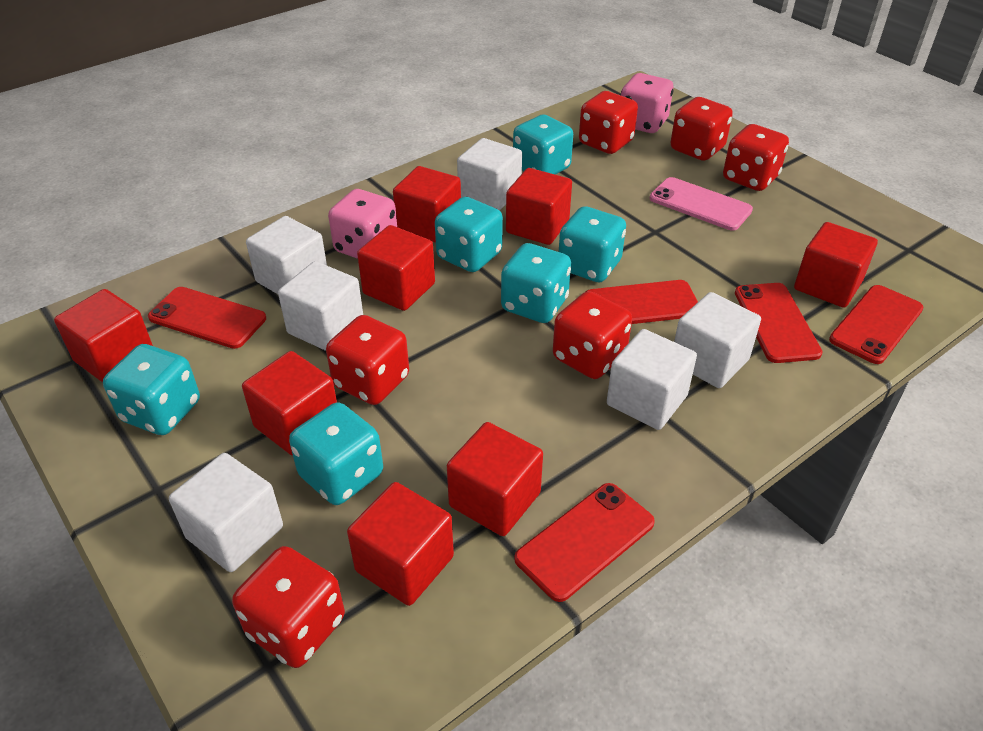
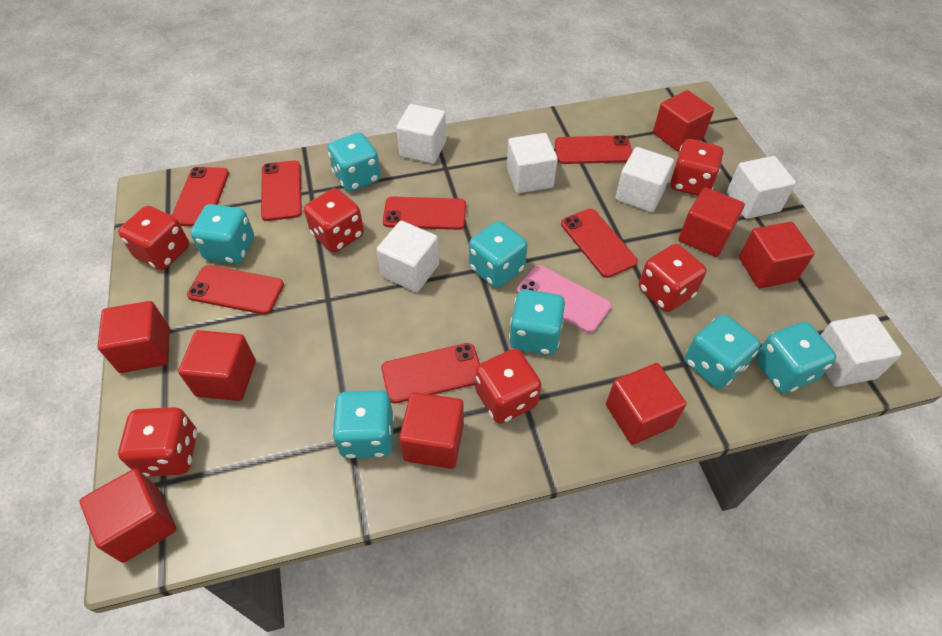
pink dice: [328,189,397,259] [621,73,674,133] = 2 -> none = 0
red phone: [148,287,266,349] [514,483,655,602] [586,280,698,324] [735,283,823,363] [829,285,924,364] = 5 -> [172,167,229,226] [187,265,284,314] [261,161,302,221] [381,343,480,404] [383,196,466,230] [555,135,632,164] [561,209,638,278] = 7
turquoise dice: [103,344,200,435] [289,402,383,505] [435,197,503,272] [501,243,571,323] [513,114,573,175] [559,206,626,282] = 6 -> [191,204,254,264] [328,132,381,192] [332,390,394,458] [469,221,528,288] [509,289,566,355] [684,314,760,389] [755,322,836,393] = 7

